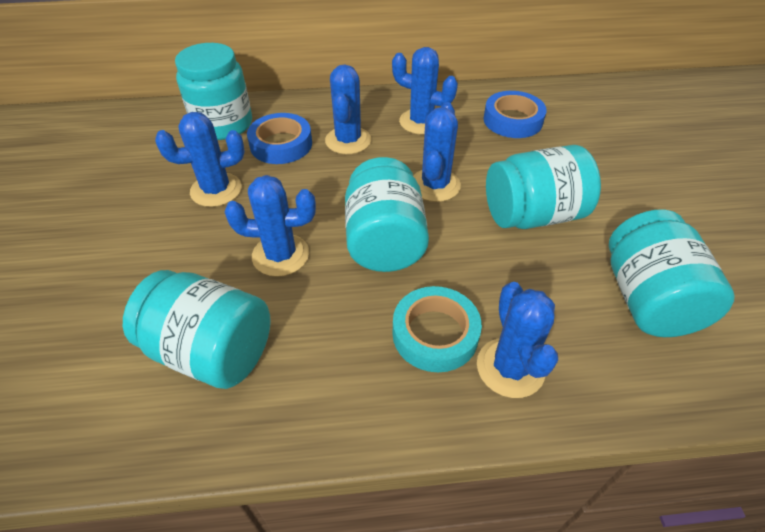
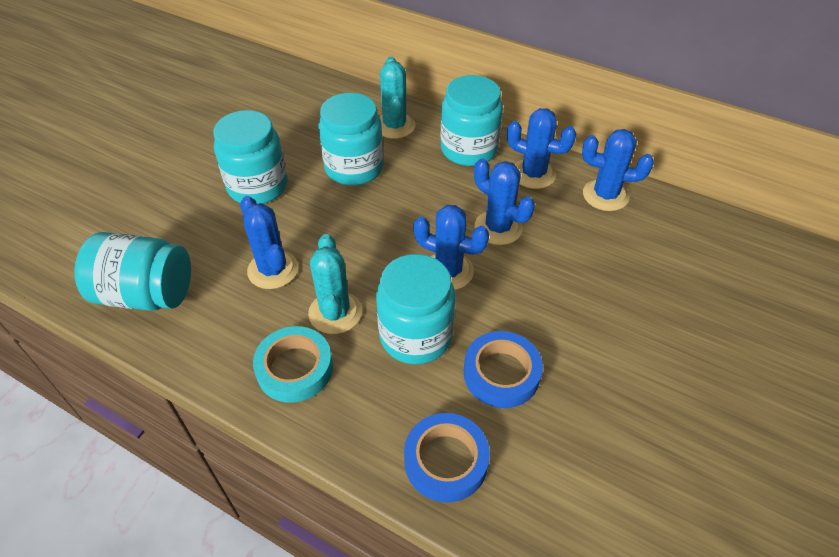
blue cactus: [155,112,245,207] [225,175,316,277] [325,64,371,154] [392,47,458,135] [413,102,461,202] [477,282,558,398] = 6 -> [240,196,298,289] [413,205,489,290] [474,158,535,245] [507,108,576,189] [582,129,654,211] = 5
turquoise cactus: none = 0 -> [308,234,362,334] [380,57,416,139] = 2

